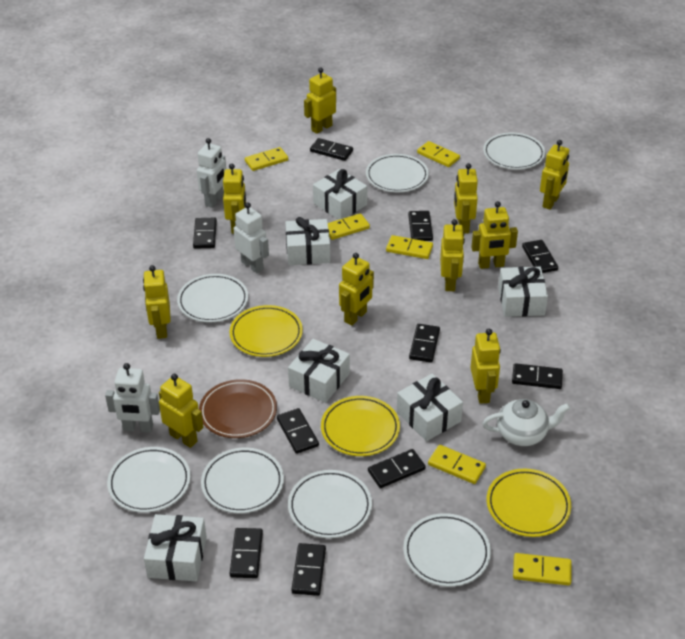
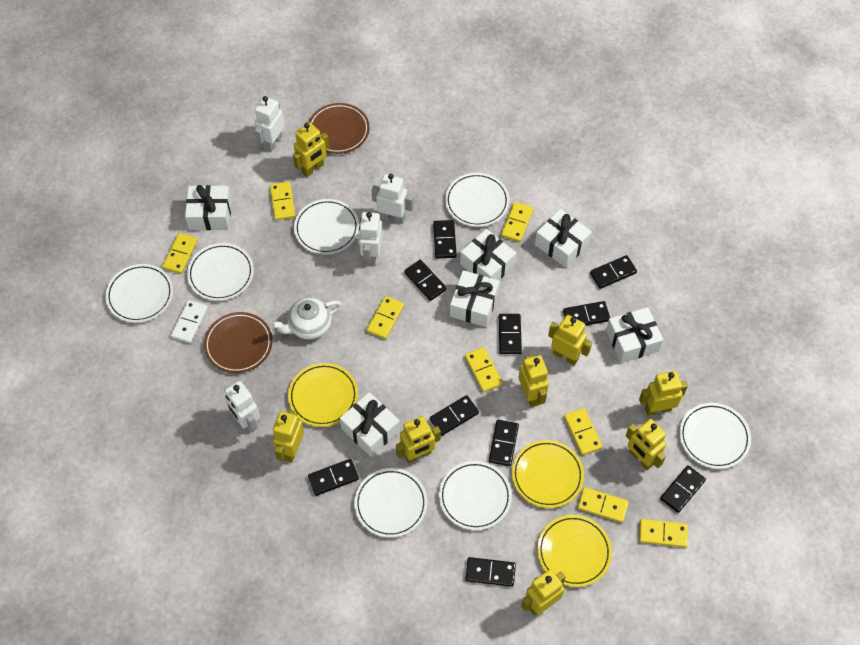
brown plate: [199,379,277,438] = 1 -> [204,312,272,373] [308,103,370,154] = 2
white domino: none = 0 -> [171,300,208,343] = 1
white robot: [105,363,160,432] [197,138,226,208] [234,202,269,273] = 3 -> [224,381,260,433] [255,96,285,152] [359,212,382,265] [372,174,414,224] = 4
yellow domino: [245,147,288,171] [328,213,370,240] [386,235,433,259] [417,141,460,167] [428,445,486,484] [513,553,571,586] = 6 -> [162,233,198,274] [270,182,295,220] [367,296,404,339] [465,347,503,392] [501,202,533,242] [564,408,602,455] [577,487,629,523] [639,519,688,548] = 8
yellow robot: [143,265,171,339] [159,374,204,448] [223,164,246,234] [304,68,336,134] [339,253,374,326] [440,219,465,291] [454,163,478,234] [471,201,518,269] [471,329,501,404] [540,140,569,210] = 10 -> [273,410,304,463] [293,122,329,177] [396,416,441,463] [519,355,549,407] [521,569,566,616] [548,315,592,365] [626,419,666,470] [639,371,688,416] = 8

